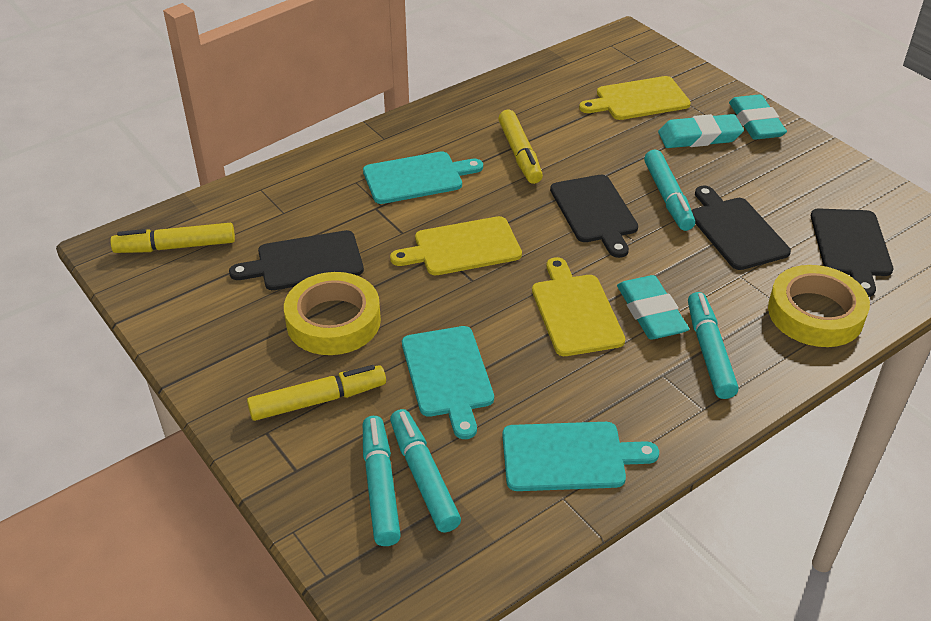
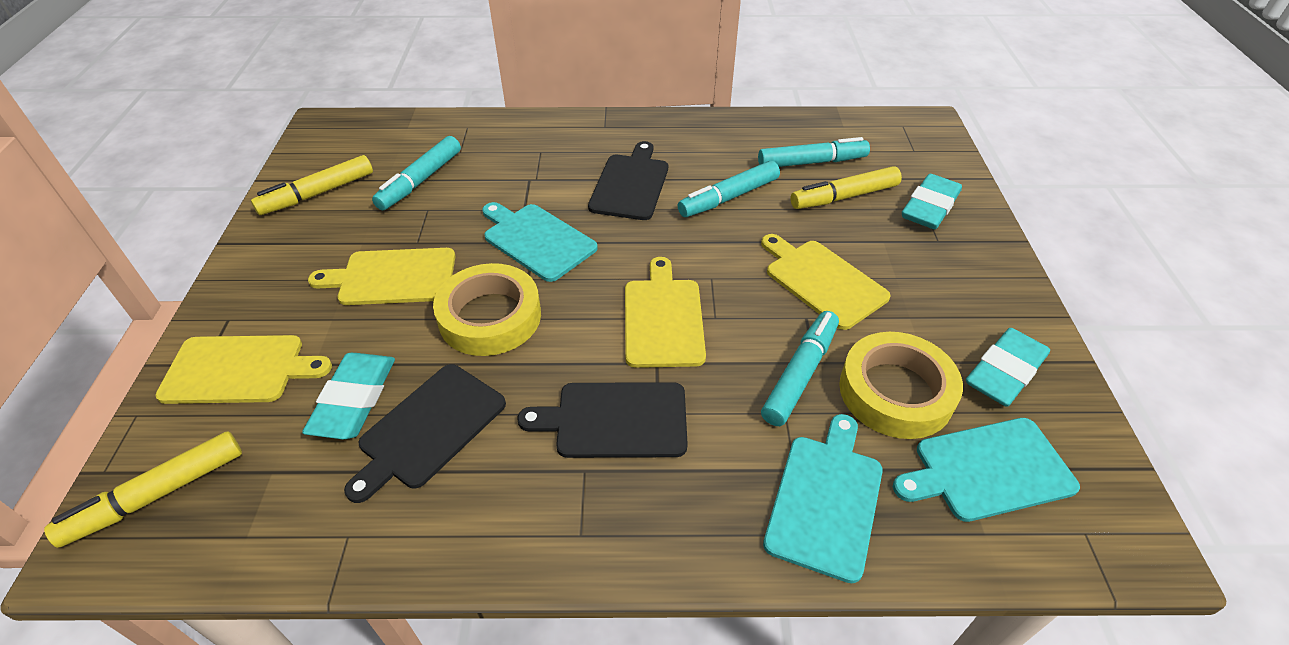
black cutting board: [229,230,364,290] [550,175,638,258] [691,185,791,270] [811,208,893,297] = 4 -> [344,364,506,503] [517,382,688,458] [588,141,668,220] = 3
yellow cutting board: [390,216,522,275] [532,257,625,356] [579,76,691,120] = 3 -> [155,335,332,404] [308,248,455,305] [625,257,706,368] [761,234,890,330] = 4

